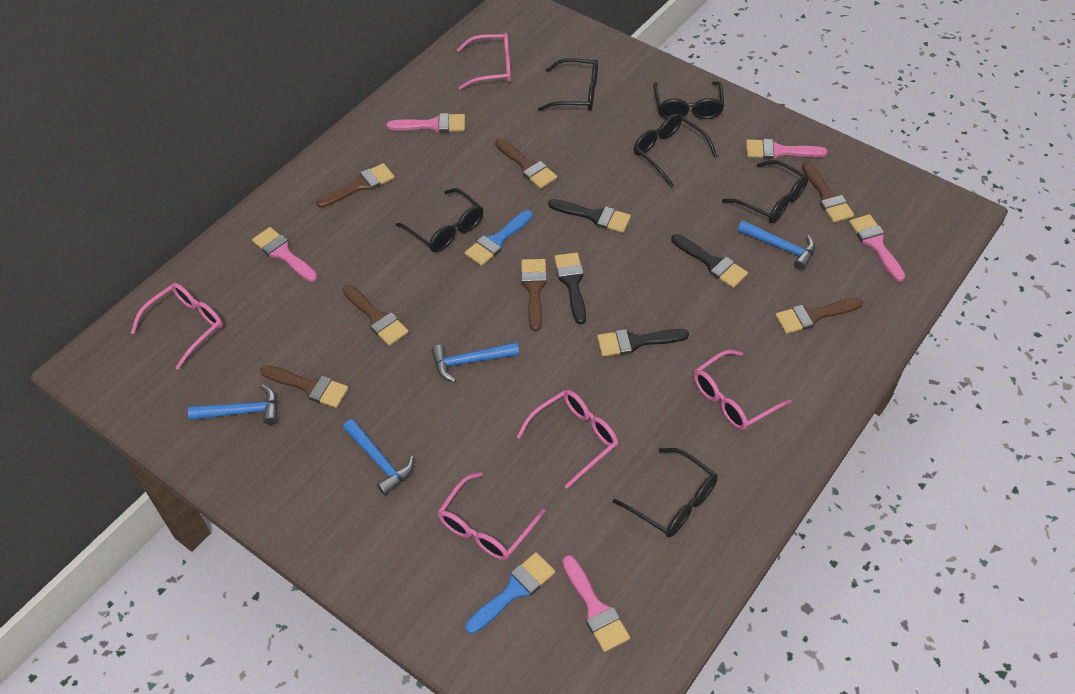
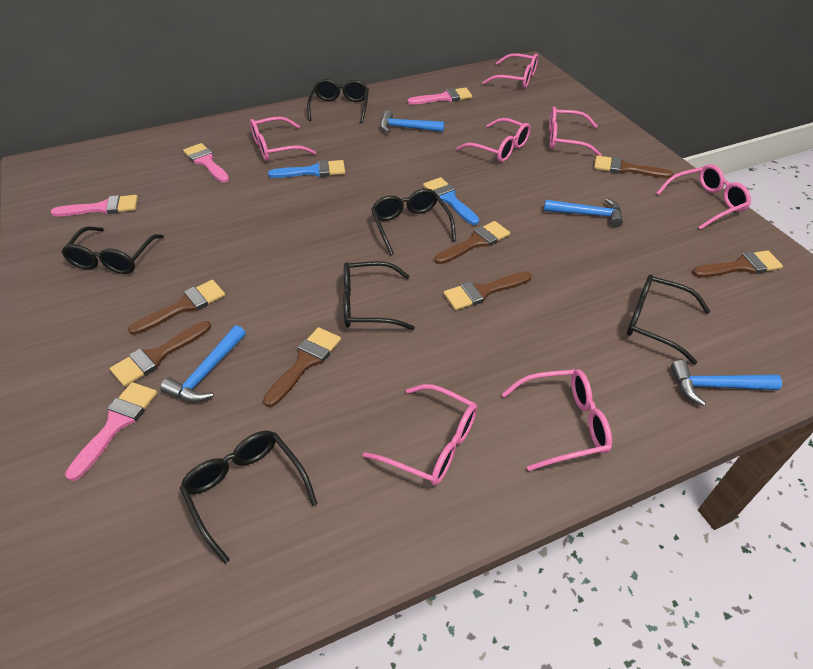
black brush: [548,199,631,233] [554,252,586,324] [597,329,689,357] [671,234,748,288] = 4 -> none = 0
pink brush: [252,227,318,282] [387,113,465,133] [562,555,630,652] [746,139,828,159] [849,214,905,282] = 5 -> [51,195,138,216] [65,382,157,481] [183,143,229,183] [407,88,472,105] = 4
pink glasses: [131,283,223,370] [438,472,546,560] [457,33,511,90] [517,390,618,489] [694,350,791,430] = 5 -> [250,117,316,161] [363,384,477,486] [457,118,531,162] [482,53,538,88] [502,369,612,471] [549,107,602,156] [656,164,751,230] = 7

